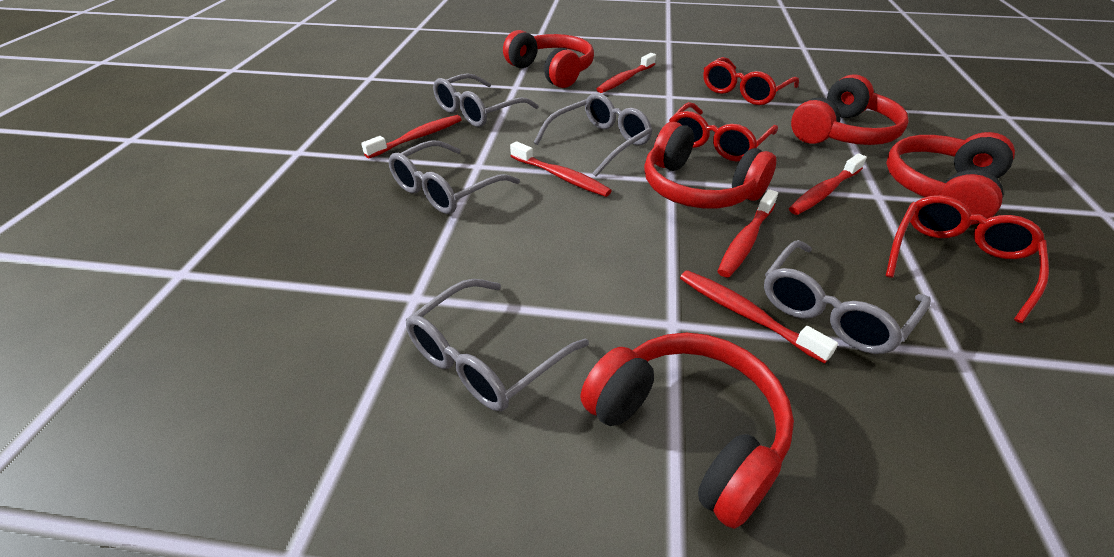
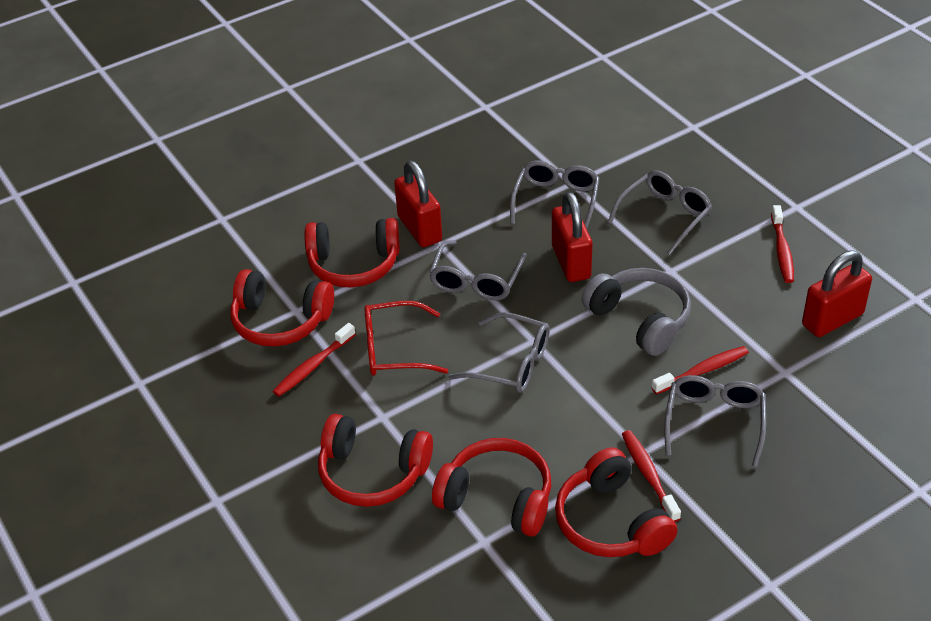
grey headphones: none = 0 -> [582,268,691,356] = 1
red glasses: [669,102,778,162] [703,57,799,105] [886,195,1049,323] = 3 -> [364,301,448,376] = 1
red padlock: none = 0 -> [394,161,442,247] [552,192,592,282] [802,251,872,337] = 3
red toothbrush: [361,115,462,159] [510,141,612,197] [597,53,656,93] [680,270,838,364] [717,189,778,277] [789,153,867,215] = 6 -> [273,323,356,397] [622,430,681,522] [651,346,749,394] [771,205,794,283] = 4

